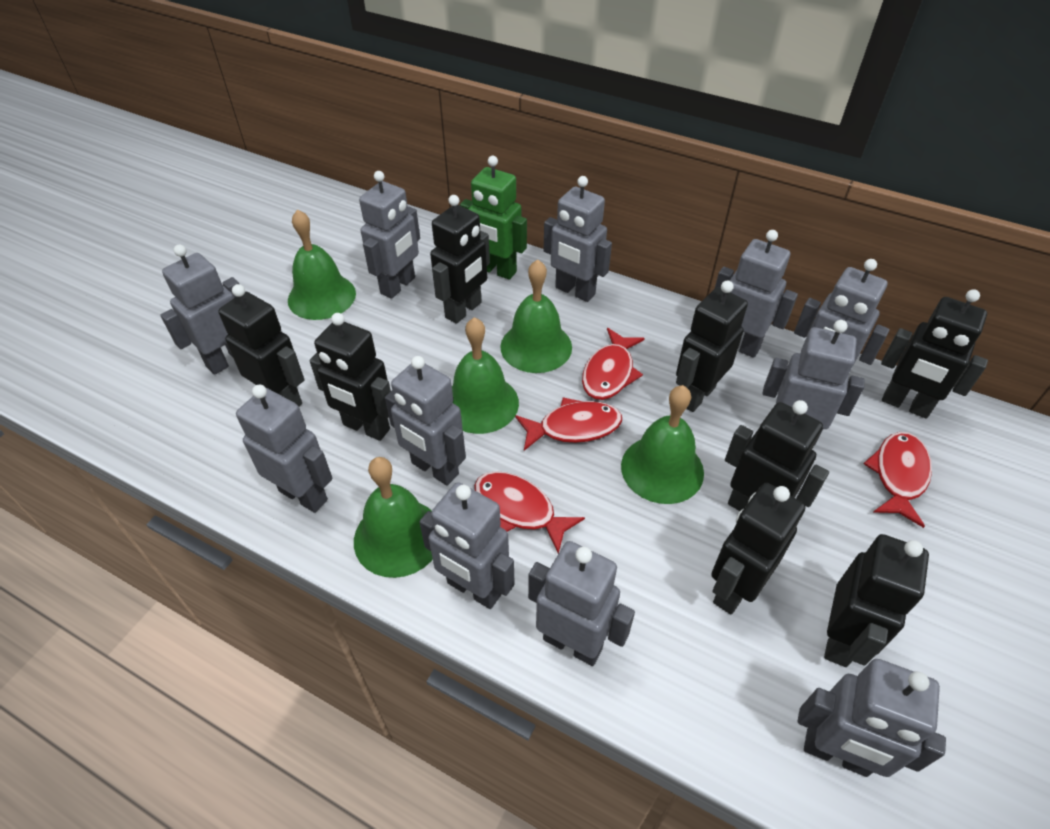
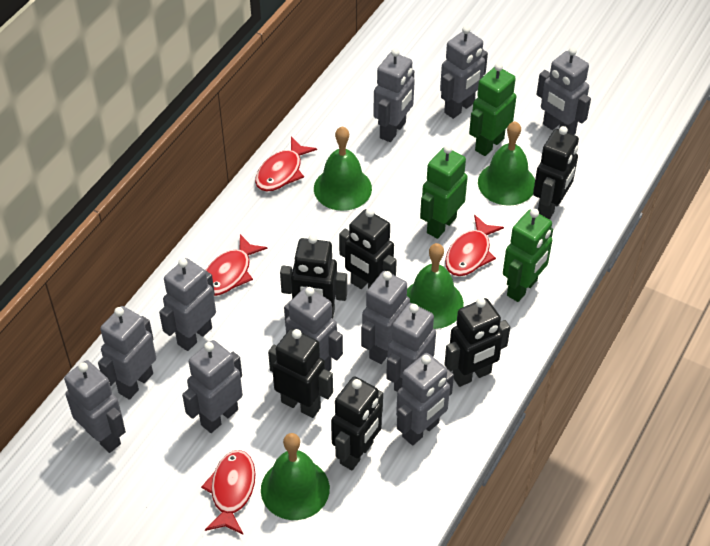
black robot: [218,284,304,406] [310,313,391,441] [430,195,490,324] [676,280,748,412] [711,483,806,615] [725,400,829,511] [824,534,929,667] [881,289,988,419] = 8 -> [268,329,333,418] [280,234,347,319] [331,376,383,470] [339,208,397,289] [444,298,510,387] [533,126,579,220] = 6
green bell: [288,209,356,320] [354,457,433,578] [452,317,519,434] [500,259,572,373] [621,385,704,504] = 5 -> [261,433,330,520] [314,126,372,211] [407,243,464,329] [478,121,535,206] = 4
green robot: [460,156,527,280] = 1 -> [420,145,468,239] [469,63,517,156] [503,209,553,302] = 3

